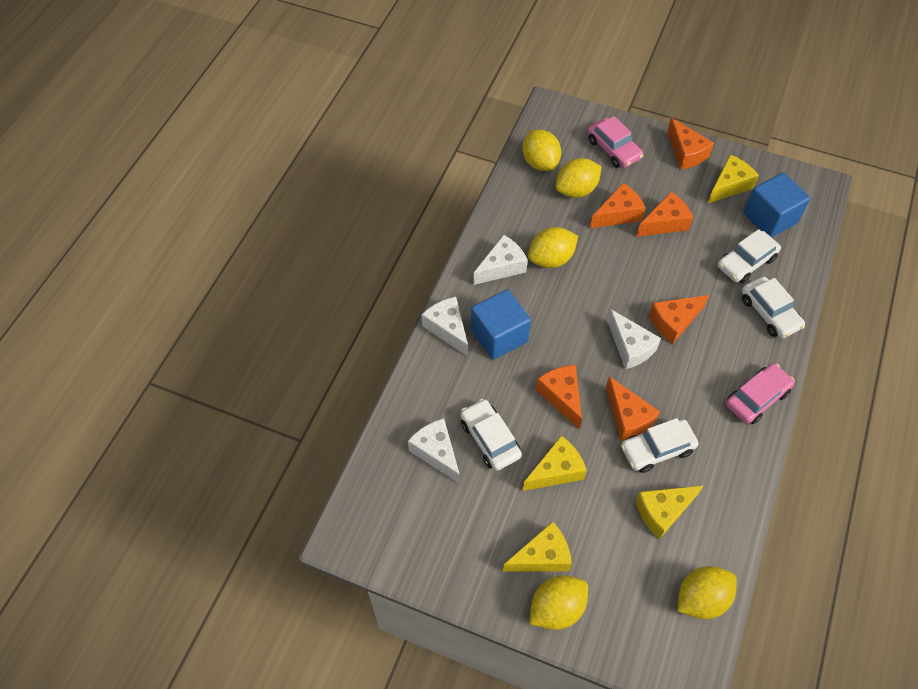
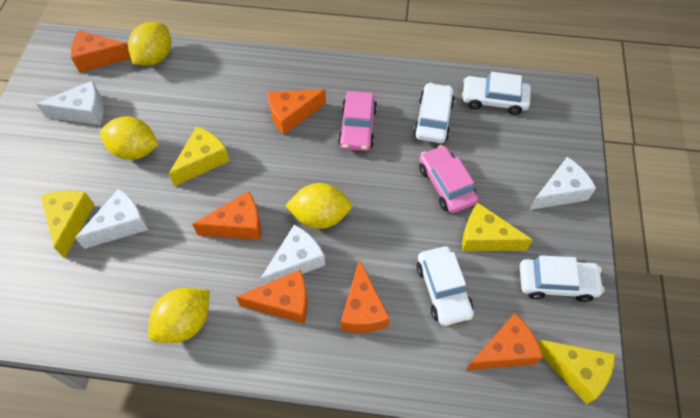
blue cube: [471,289,531,360] [744,172,810,238] = 2 -> none = 0
yellow lemon: [522,130,561,171] [528,227,578,268] [529,575,588,630] [556,158,602,198] [677,566,737,619] = 5 -> [100,116,159,160] [128,22,171,66] [148,288,210,343] [285,183,352,229] = 4

